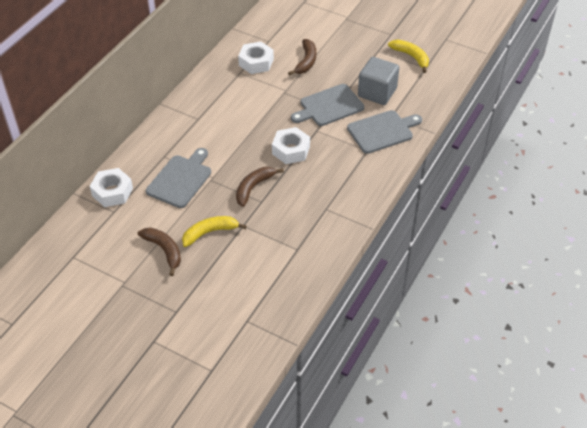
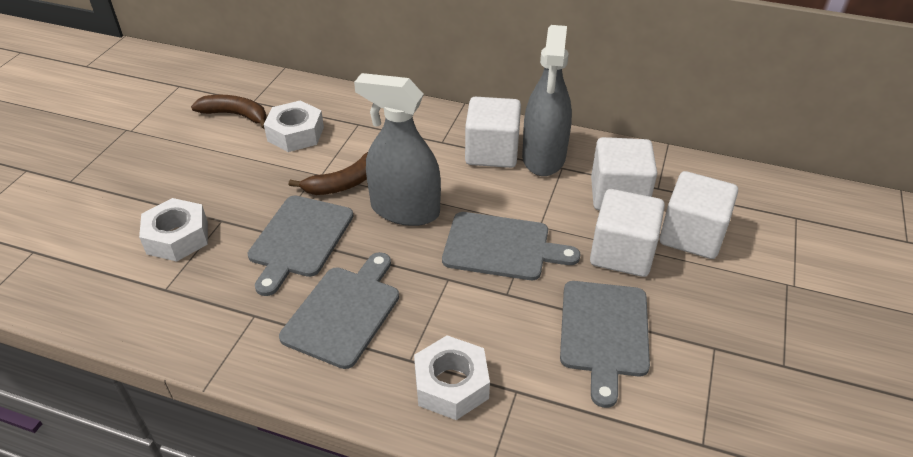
brown banana: [138,228,181,276] [236,167,284,207] [288,39,316,76] = 3 -> [191,95,267,129] [289,152,368,195] = 2
grey cube: [358,57,399,105] = 1 -> none = 0
grey cutting board: [146,148,211,208] [291,84,364,126] [347,110,422,154] = 3 -> [248,195,353,296] [279,252,399,369] [442,212,580,280] [560,281,650,408] = 4
grey spray bottle: none = 0 -> [354,73,441,226] [522,25,572,176] = 2
white cube: none = 0 -> [465,97,521,168] [590,189,665,277] [591,137,657,210] [659,171,738,259] = 4
yellow banana: [182,216,246,247] [388,40,429,73] = 2 -> none = 0

